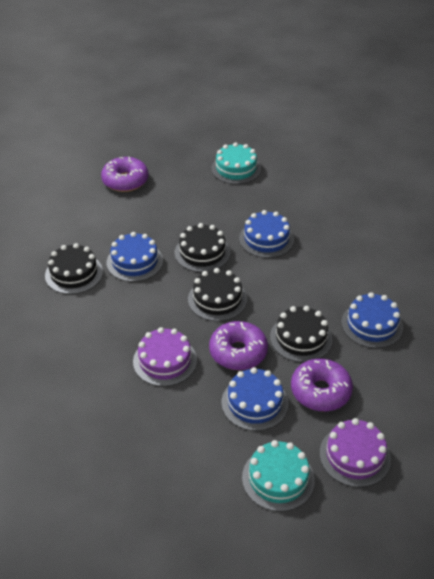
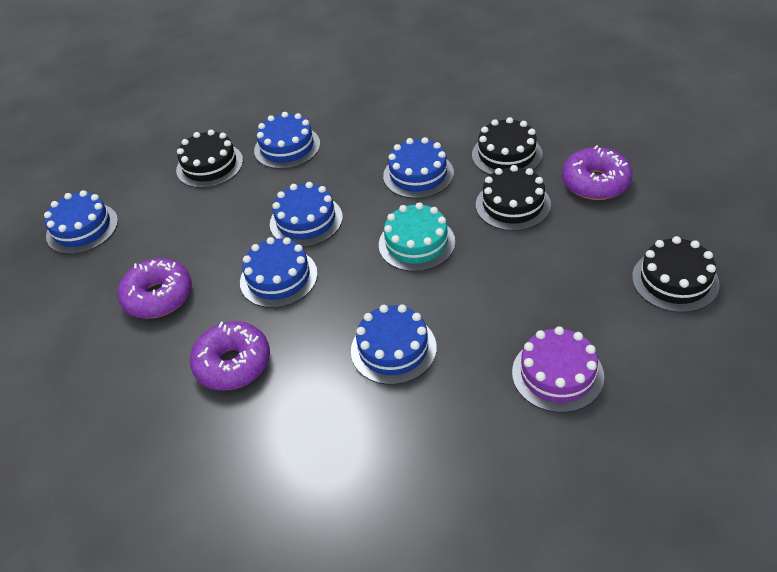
blue cake: [106,232,163,282] [222,367,288,431] [239,210,294,258] [341,292,403,348] = 4 -> [44,190,118,254] [240,237,318,308] [254,112,320,169] [270,182,343,247] [351,304,437,385] [383,137,454,199] = 6
purple cake: [133,327,197,387] [320,418,391,487] = 2 -> [512,326,604,413] = 1
turquoise cake: [211,142,261,184] [242,440,315,512] = 2 -> [379,202,455,272] = 1

